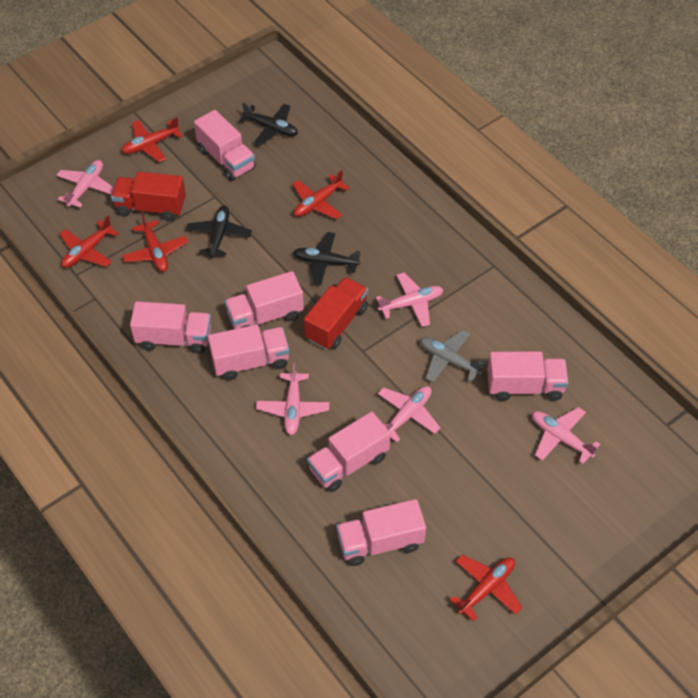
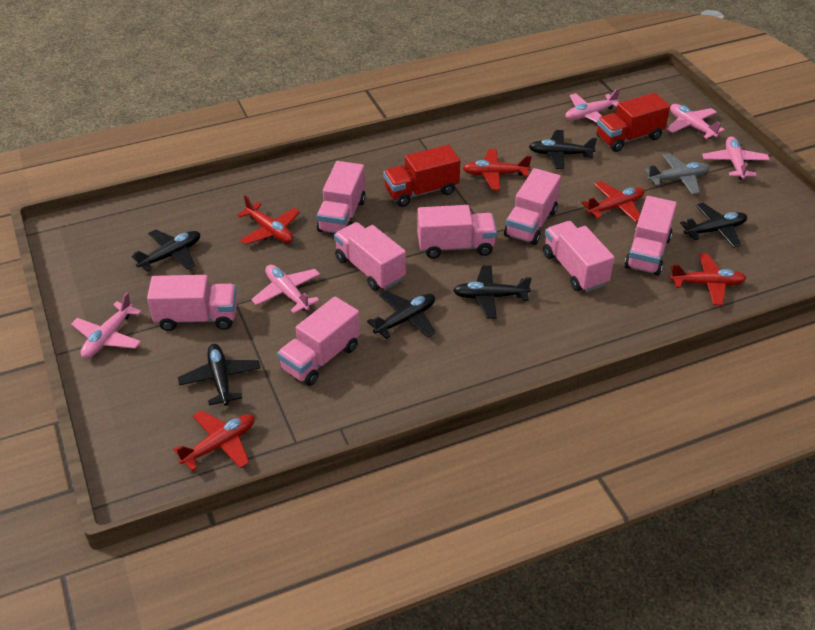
black plane: [186,205,252,258] [239,102,298,146] [293,232,360,285] = 3 -> [132,229,200,272] [178,344,261,406] [367,291,436,339] [453,265,532,318] [529,130,597,169] [680,203,747,248] = 6
pink truck: [130,301,211,354] [194,110,256,181] [208,325,290,381] [225,271,304,329] [307,412,391,492] [336,499,426,566] [487,351,569,401] = 7 -> [147,275,237,331] [277,296,360,386] [317,161,366,233] [334,222,406,291] [417,205,497,259] [504,168,561,245] [543,221,615,292] [624,196,677,276] = 8

